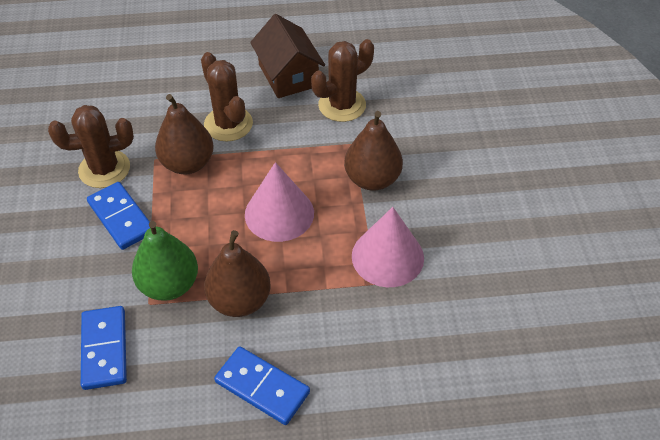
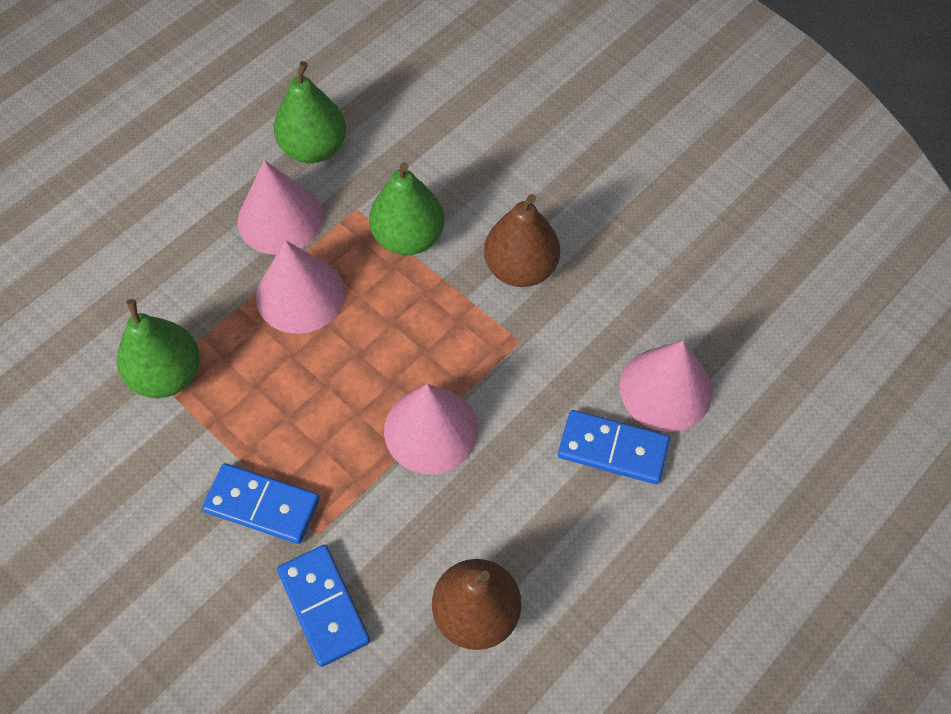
brown cactus: [48,105,134,188] [201,52,253,141] [311,39,374,122] = 3 -> none = 0
brown house: [250,14,325,98] = 1 -> none = 0
brown pear: [155,94,214,174] [204,230,271,317] [344,111,403,191] = 3 -> [432,559,521,650] [484,194,560,287] = 2
green pear: [132,221,198,301] = 1 -> [117,299,200,398] [274,61,346,163] [369,162,444,255] = 3
pink cone: [245,162,314,242] [352,207,424,287] = 2 -> [238,160,323,255] [256,240,345,334] [384,384,478,474] [620,341,713,432] = 4

